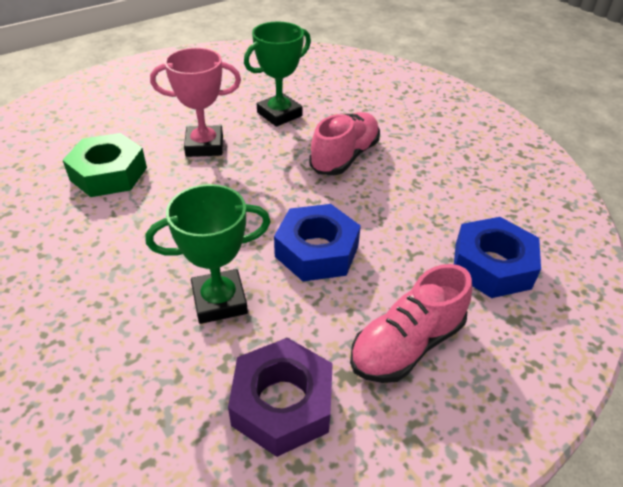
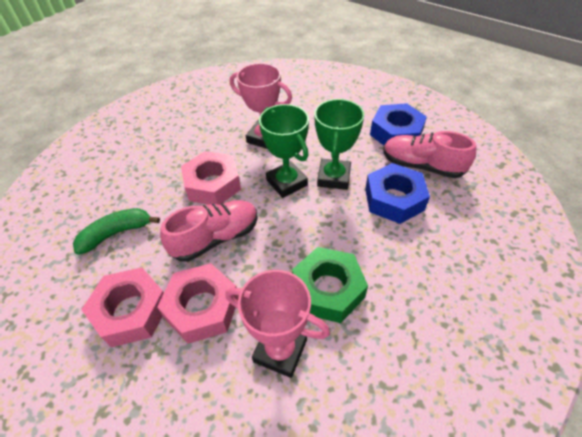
green banana: none = 0 -> [73,208,160,255] = 1
pink nut: none = 0 -> [81,267,164,347] [157,263,239,344] [181,151,241,205] = 3
pink trophy: [150,48,241,157] = 1 -> [225,270,330,378] [230,63,292,149] = 2
purple nut: [228,338,333,457] = 1 -> none = 0

